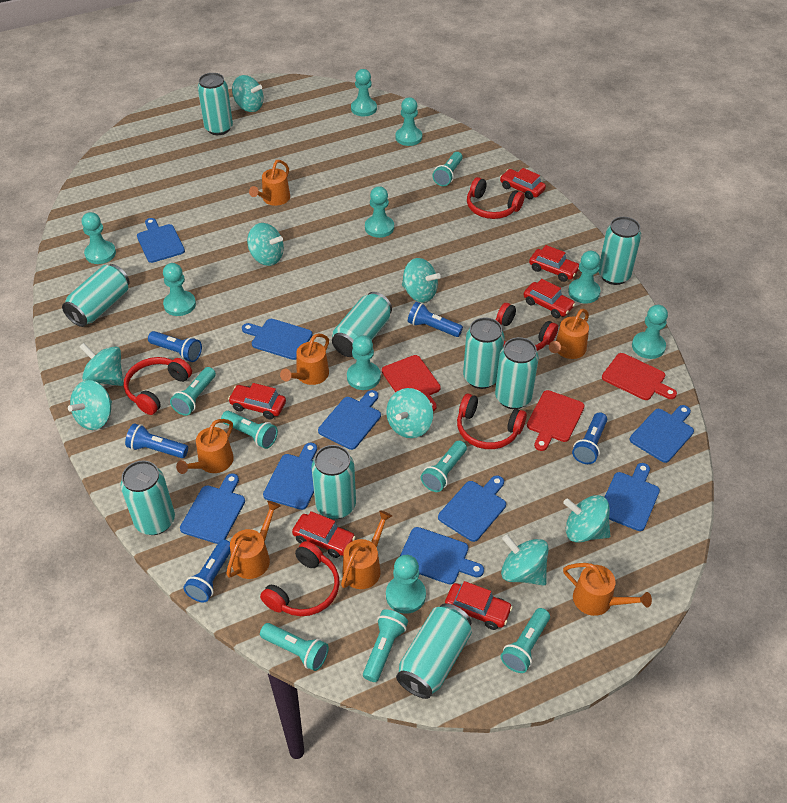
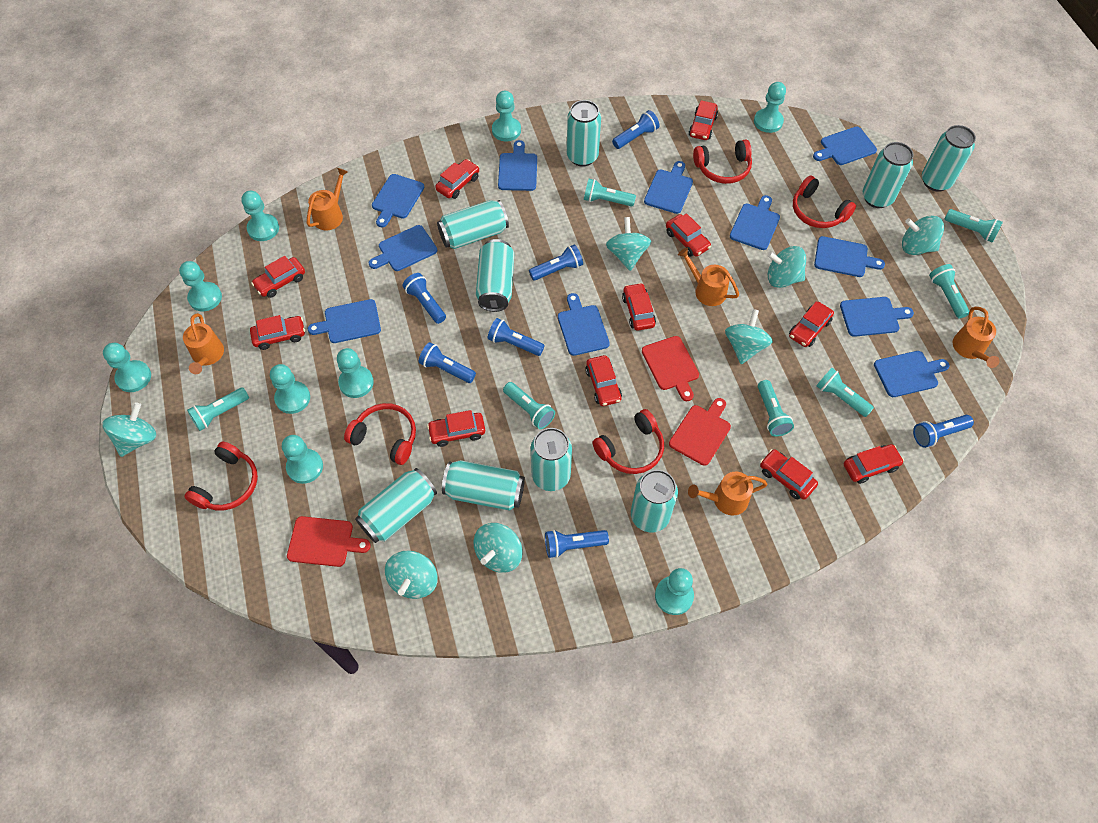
blue cutting board: [137,218,185,263] [180,473,245,544] [242,319,312,360] [263,442,317,510] [318,390,381,450] [400,527,484,584] [438,476,506,542] [605,463,660,531] [630,405,694,463] = 9 -> [308,299,381,343] [369,225,437,271] [372,174,424,227] [498,140,537,191] [558,293,610,356] [644,161,693,214] [730,195,780,250] [813,126,877,165] [814,236,885,277] [840,297,914,337] [874,351,950,397] = 11
blue flashlight: [125,423,188,458] [148,331,202,362] [183,540,230,602] [408,302,463,337] [572,412,607,464] = 5 -> [403,273,446,324] [419,342,476,383] [488,318,545,356] [529,244,583,281] [545,530,609,558] [612,110,659,149] [913,415,974,448] = 7
orange watering can: [176,419,234,474] [226,501,280,579] [249,160,290,206] [280,333,329,385] [341,510,392,589] [549,309,589,359] [563,563,652,616] = 7 -> [183,313,224,374] [307,168,348,231] [678,248,739,306] [688,472,768,515] [953,307,1000,368] = 5
red car: [228,383,286,419] [292,511,356,558] [445,581,513,630] [500,168,546,199] [523,279,575,318] [529,245,579,282] = 6 -> [250,315,305,350] [251,256,305,298] [427,410,485,447] [435,159,479,199] [585,355,622,406] [622,283,656,331] [666,213,711,256] [689,100,718,140] [760,449,818,500] [789,302,834,347] [844,444,904,484] = 11
turquoise spinning top: [68,380,112,430] [80,343,123,386] [232,75,264,112] [247,223,284,266] [386,388,433,438] [402,258,441,303] [501,535,549,585] [563,495,610,543] = 8 -> [102,402,156,457] [385,550,438,599] [474,523,523,573] [606,217,651,271] [725,309,773,364] [767,246,806,288] [902,216,944,255] = 7

